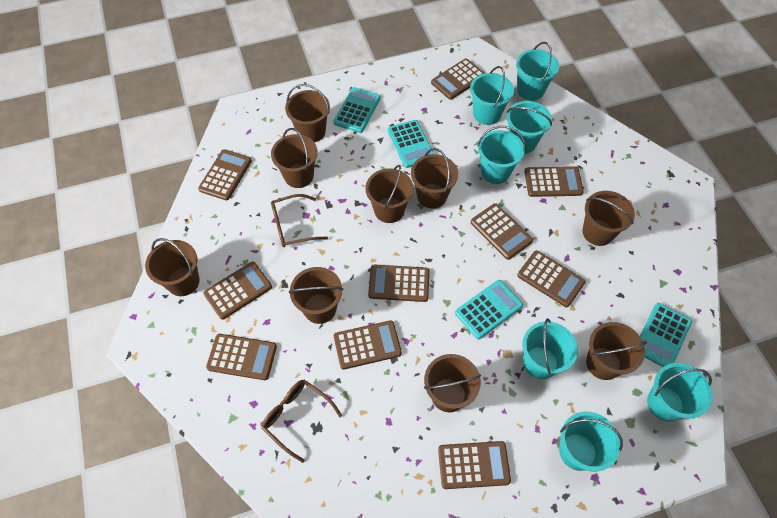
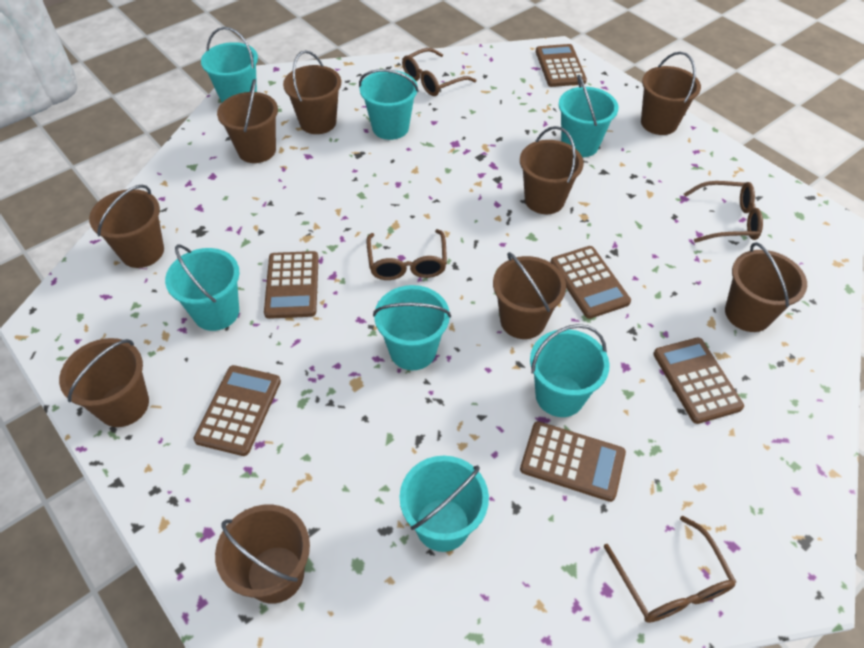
brown calculator: [198,149,252,201] [203,262,272,320] [206,334,277,380] [334,320,402,370] [368,265,429,302] [431,59,484,100] [438,441,511,489] [471,203,533,260] [517,250,586,307] [525,166,584,197] = 10 -> [193,365,281,456] [264,251,319,319] [520,421,626,502] [536,44,587,87] [550,246,631,319] [653,337,744,424] = 6
brown glasses: [261,380,342,463] [271,194,328,247] = 2 -> [366,229,447,280] [402,48,476,96] [603,516,736,623] [684,181,763,243] = 4
turquoise calculator: [333,87,380,133] [388,120,434,168] [455,280,523,339] [640,303,692,367] = 4 -> none = 0

